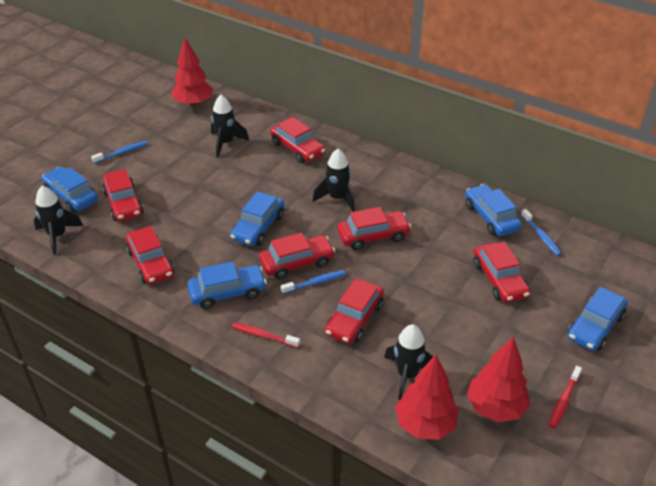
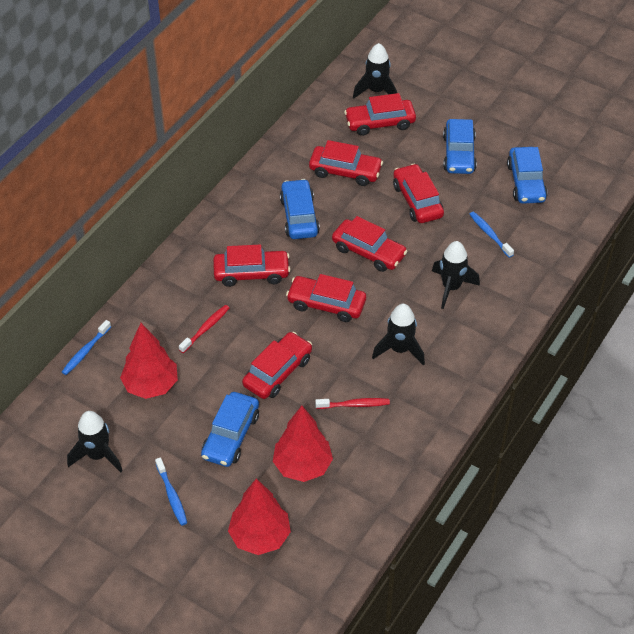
blue car: [42,167,98,213] [187,262,267,309] [230,191,284,246] [465,184,522,236] [567,287,628,351] = 5 -> [201,392,259,467] [280,179,320,239] [443,119,477,174] [507,147,548,204] = 4

